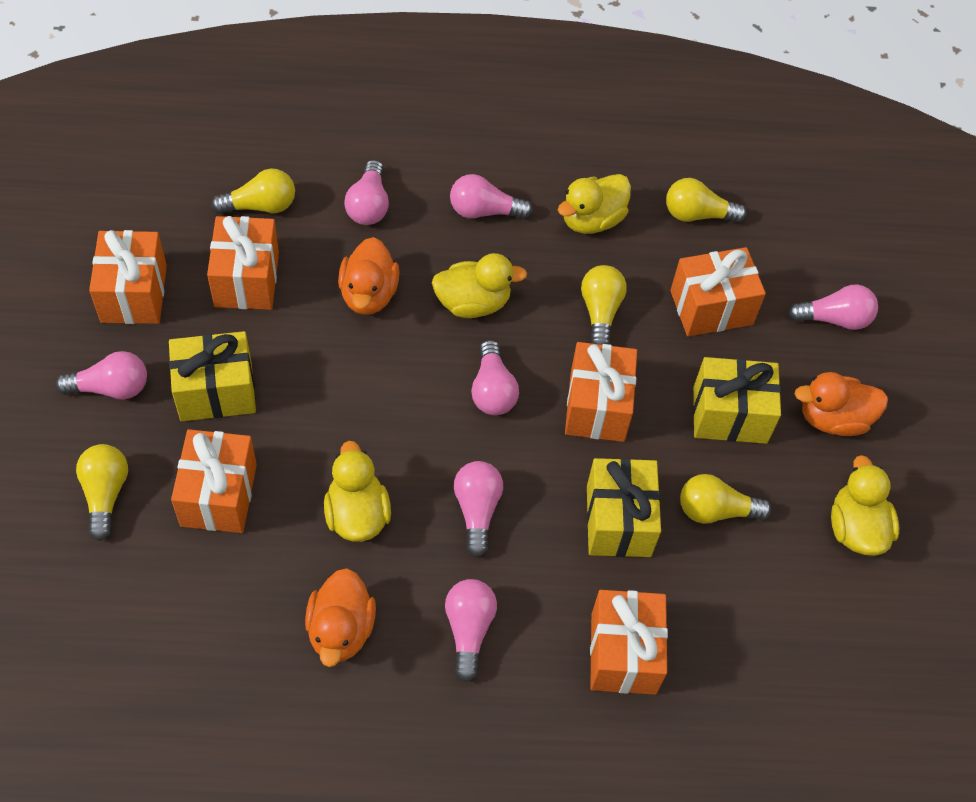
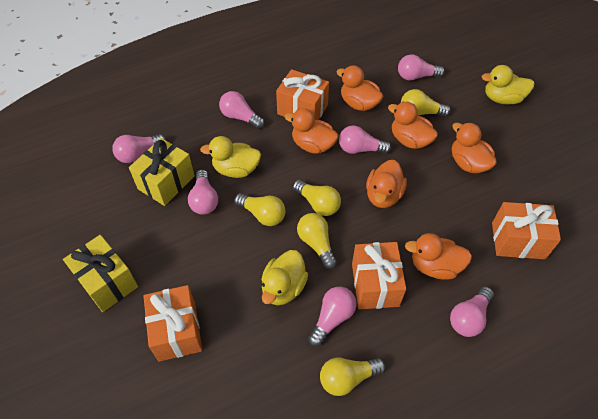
orange duck: [305,568,376,667] [338,237,400,315] [795,372,888,436] = 3 -> [285,108,339,154] [337,65,384,111] [366,160,407,208] [388,102,438,149] [405,233,472,280] [452,123,497,174] = 6
orange gift: [89,230,167,324] [171,429,257,533] [207,216,279,310] [565,342,637,442] [590,590,668,695] [670,247,766,336] = 6 -> [143,285,202,362] [276,69,329,120] [352,242,406,309] [492,202,561,259] = 4
yellow duck: [324,441,391,542] [432,253,527,318] [558,174,631,234] [831,455,899,556] = 4 -> [200,136,261,178] [261,250,308,305] [482,65,535,105] = 3
yellow gift: [169,331,256,421] [587,458,661,557] [693,357,781,444] = 3 -> [63,235,138,312] [129,138,195,206] = 2

